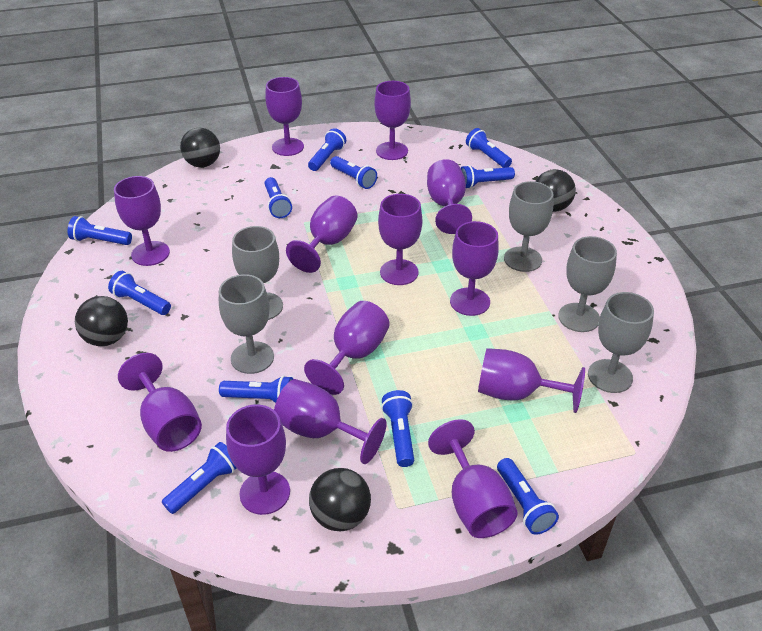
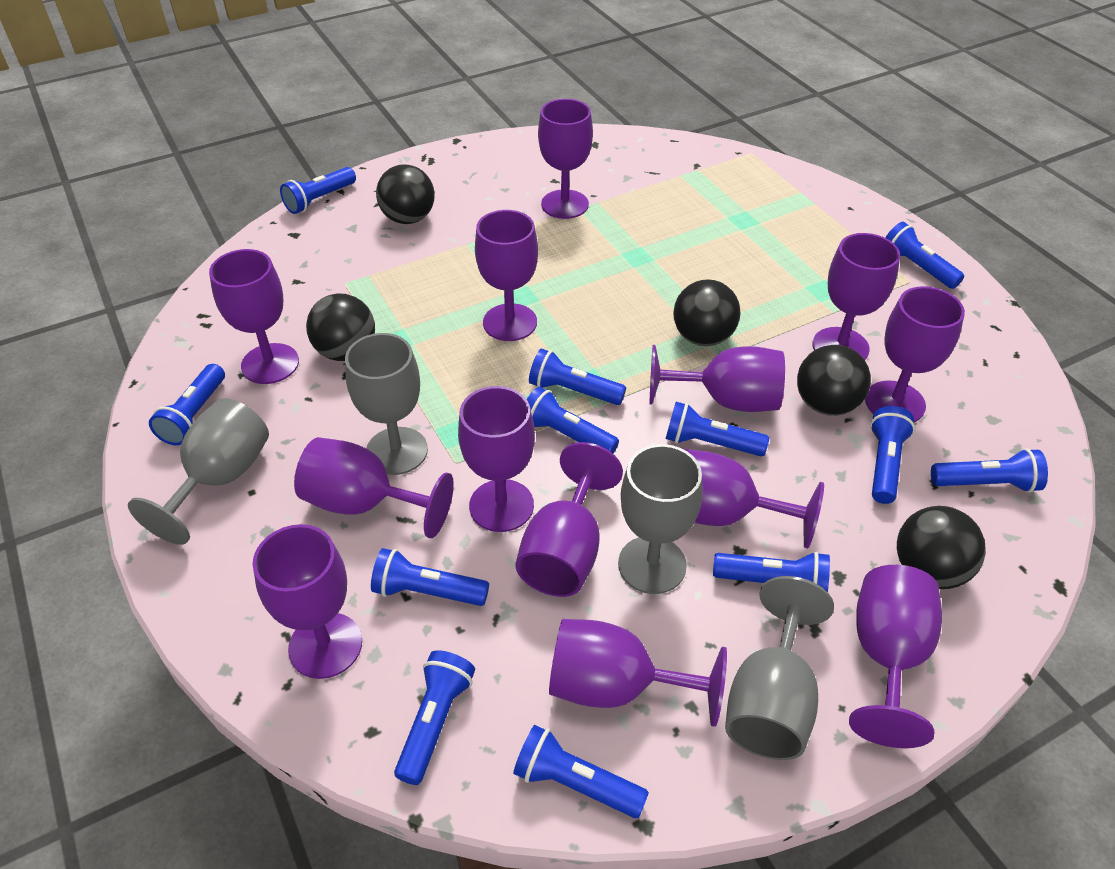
black ball: [75,296,128,346] [180,128,220,168] [309,468,371,531] [535,169,576,212] = 4 -> [306,293,375,361] [376,165,435,224] [673,279,741,346] [797,345,871,416] [897,506,986,589] = 5
blue flashlight: [68,216,132,245] [108,271,171,315] [162,442,236,514] [219,376,293,403] [264,177,292,218] [308,128,346,171] [330,156,377,189] [381,390,414,467] [460,165,515,189] [466,128,512,168] [497,458,559,535] = 11 -> [149,364,225,445] [280,167,356,214] [371,548,489,606] [394,650,475,785] [513,725,649,818] [527,387,619,453] [529,349,626,405] [665,402,769,456] [713,551,830,592] [870,406,915,504] [885,222,964,289] [931,448,1048,493] = 12
grey goblet: [219,274,274,374] [232,226,283,320] [504,181,553,272] [558,236,617,332] [588,292,654,393] = 5 -> [128,398,269,545] [345,333,428,475] [618,444,703,594] [725,576,834,760] = 4

